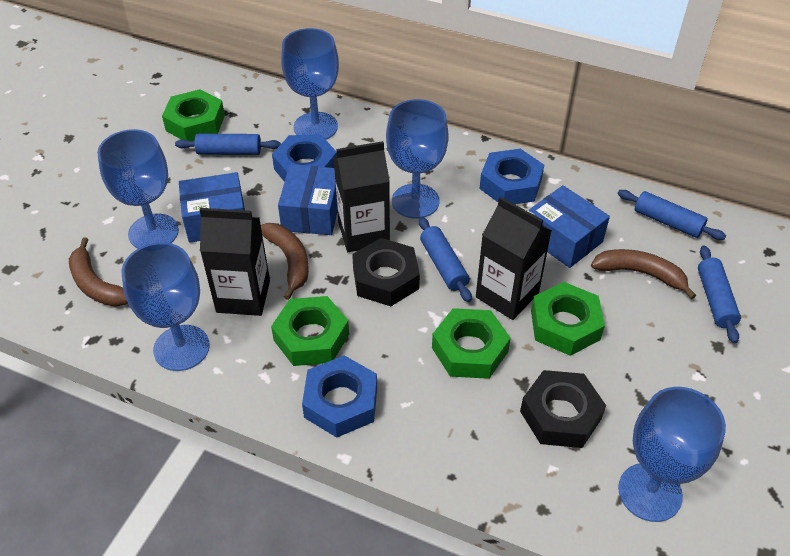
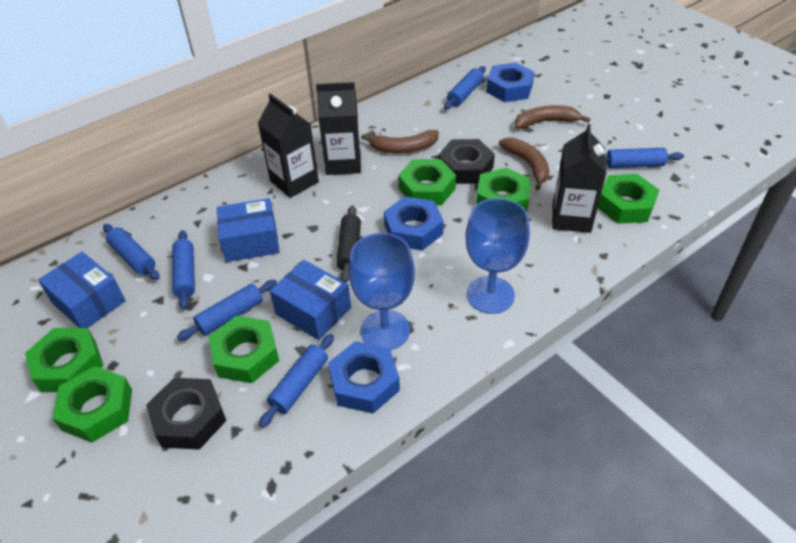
black rolling pin: none = 0 -> [336,206,361,282] = 1
blue goblet: [97,129,179,249] [122,242,210,371] [281,28,339,140] [386,99,449,219] [618,387,726,522] = 5 -> [349,233,415,350] [465,198,530,314] = 2
blue rolling pin: [175,134,281,155] [419,217,472,302] [618,190,726,240] [698,246,741,343] = 4 -> [103,224,160,280] [172,230,195,310] [177,280,277,341] [259,334,334,428] [444,66,486,110] [606,148,684,168] = 6
green nut: [162,89,225,141] [271,296,349,366] [432,308,511,379] [531,282,605,356] = 4 -> [25,328,104,392] [52,366,132,443] [209,315,279,383] [398,159,456,205] [476,167,531,211] [598,174,659,224] = 6

